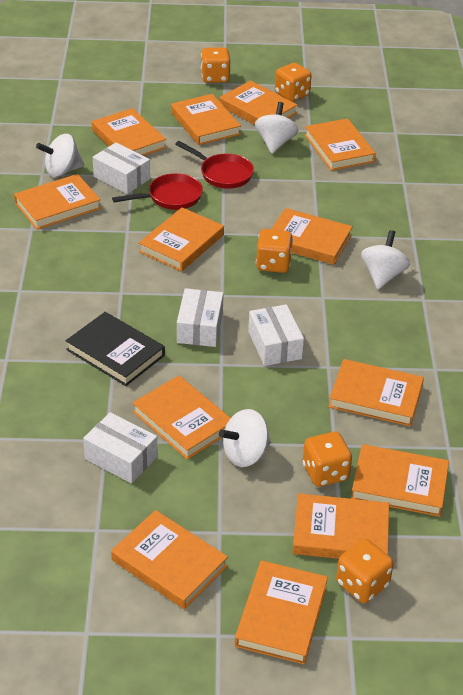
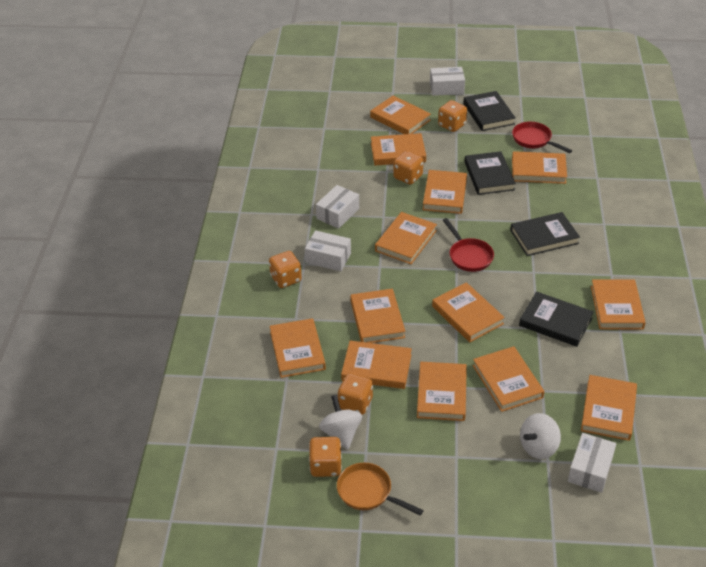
black book: [66,312,165,386] = 1 -> [463,91,515,131] [465,151,516,195] [510,212,580,256] [519,291,594,347] = 4
orange pan: none = 0 -> [337,463,424,516] = 1
white spinning top: [36,134,84,177] [219,409,271,467] [255,102,298,154] [361,230,410,289] = 4 -> [319,395,362,450] [520,413,561,459] = 2

